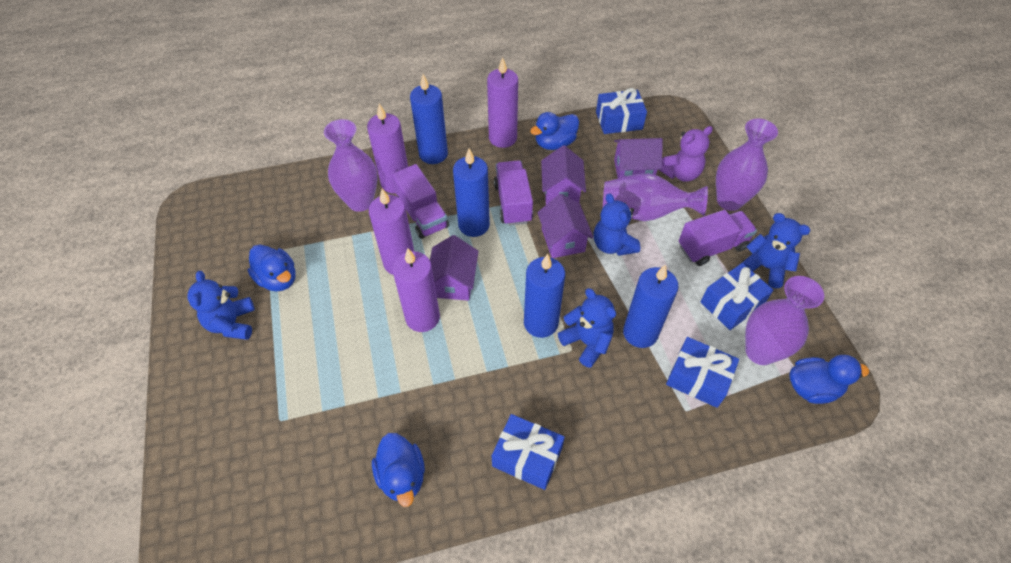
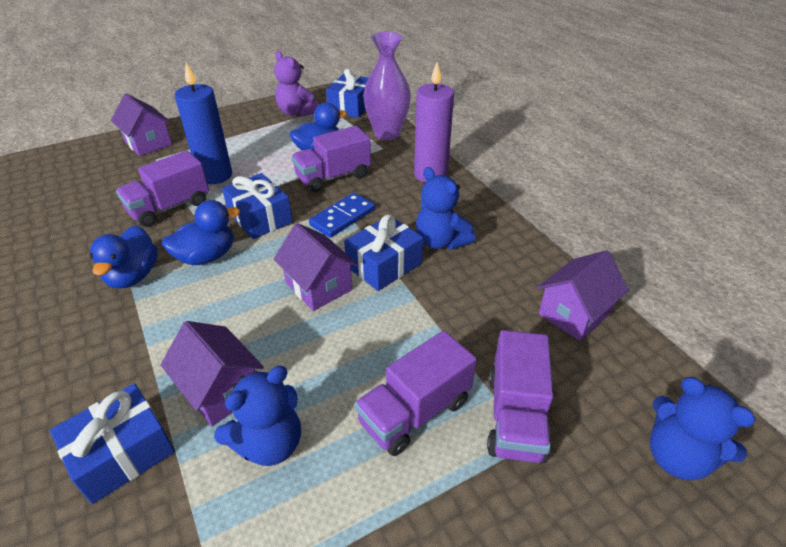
blue candle: [410,74,448,164] [453,149,490,237] [524,254,565,338] [623,265,679,348] = 4 -> [175,62,232,184] = 1
blue domino: none = 0 -> [309,193,375,238] = 1
blue duck: [248,244,296,291] [372,433,425,507] [530,112,579,150] [789,355,869,404] = 4 -> [90,225,158,288] [162,200,240,265] [289,103,347,151] = 3
blue teddy bear: [188,271,255,340] [558,288,616,368] [594,193,640,256] [742,213,811,288] = 4 -> [214,366,301,466] [416,167,475,250] [650,377,755,480] = 3
purple candle: [367,104,408,194] [369,189,414,275] [392,248,440,332] [487,57,518,148] = 4 -> [414,62,454,183] = 1
purple truck: [392,164,449,239] [494,160,533,226] [679,210,757,266] = 3 -> [116,151,209,227] [291,126,371,192] [355,331,477,456] [487,330,553,463] = 4
purple vase: [324,119,378,212] [603,173,708,221] [716,119,778,211] [745,276,824,365] = 4 -> [363,32,411,140] = 1

